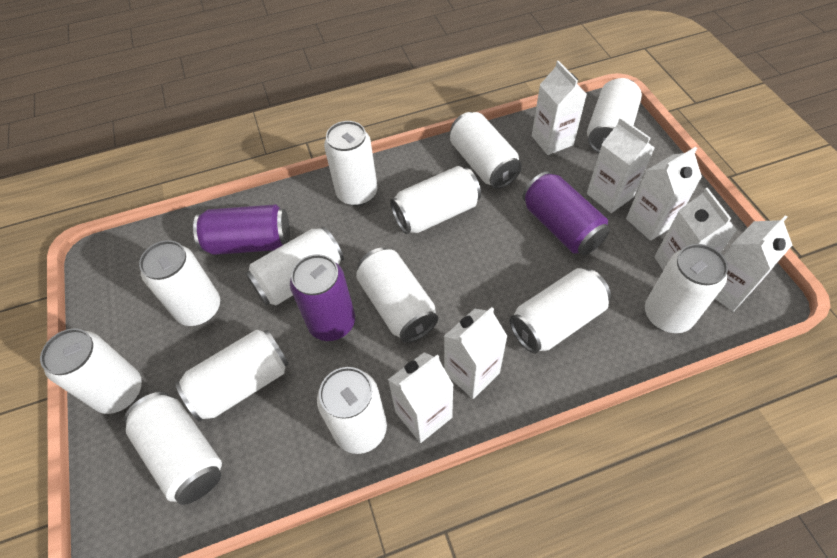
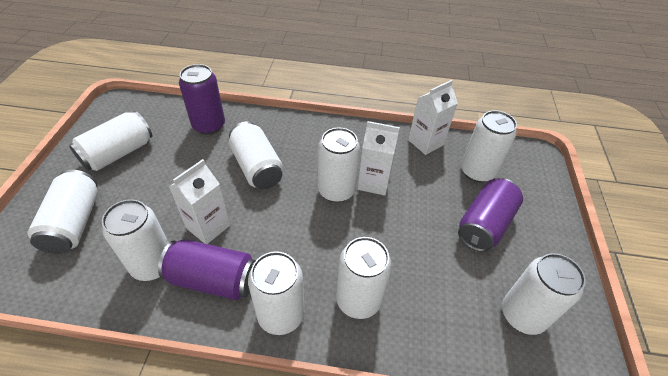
white can: [40,328,142,414] [124,392,222,505] [139,240,220,326] [175,329,289,422] [245,226,344,305] [317,367,387,454] [324,121,378,206] [356,248,438,343] [390,166,481,234] [450,112,522,189] [510,268,611,354] [587,78,642,153] [645,244,728,333] = 13 -> [27,170,98,254] [69,111,152,171] [102,199,169,281] [229,121,284,189] [248,251,304,335] [318,128,360,202] [336,237,392,319] [461,110,517,182] [502,253,586,335] = 9
white carton: [388,352,454,443] [444,307,508,399] [532,60,587,155] [587,117,655,213] [626,147,702,241] [654,188,737,270] [715,215,792,312] = 7 -> [169,159,230,244] [357,121,400,196] [408,80,458,155] = 3

